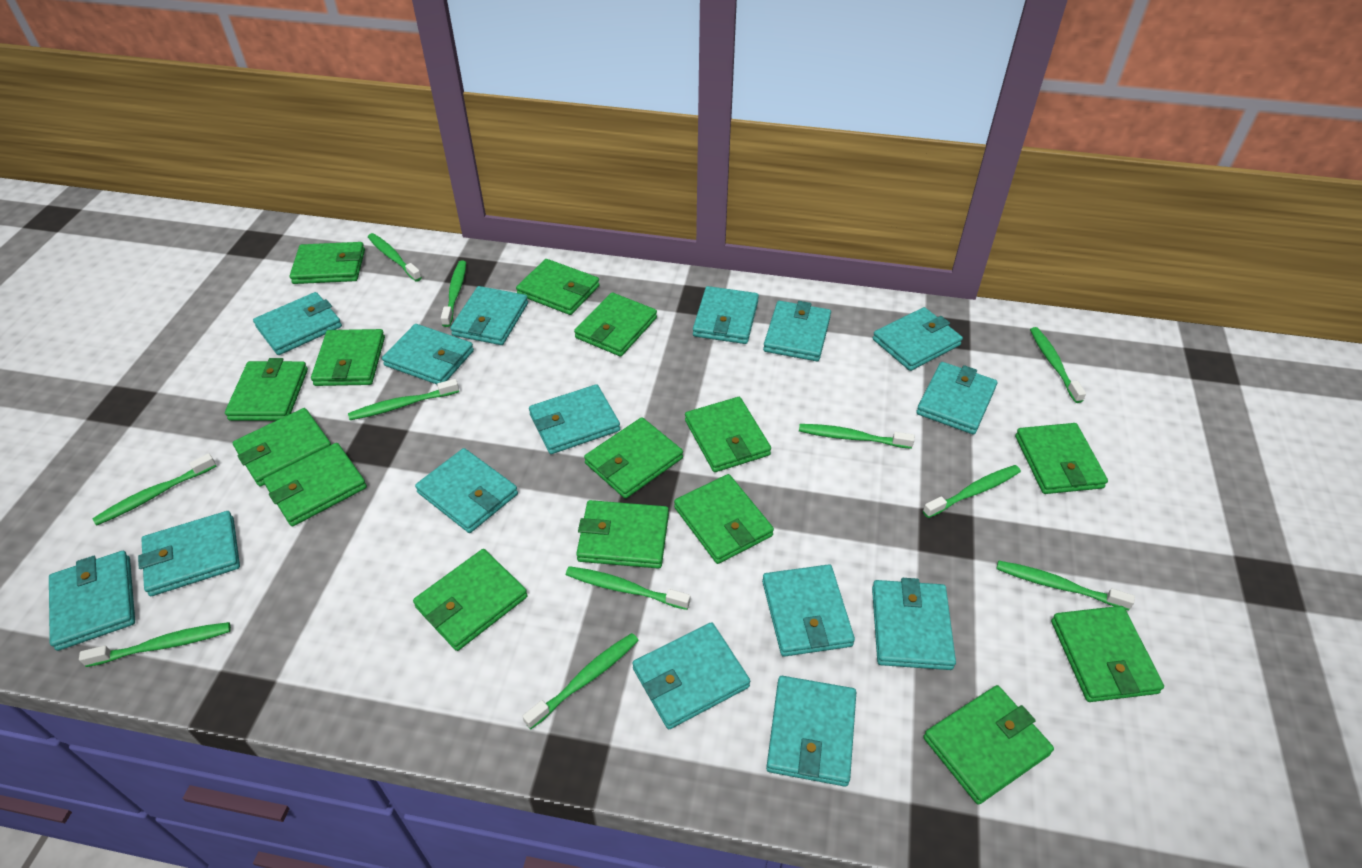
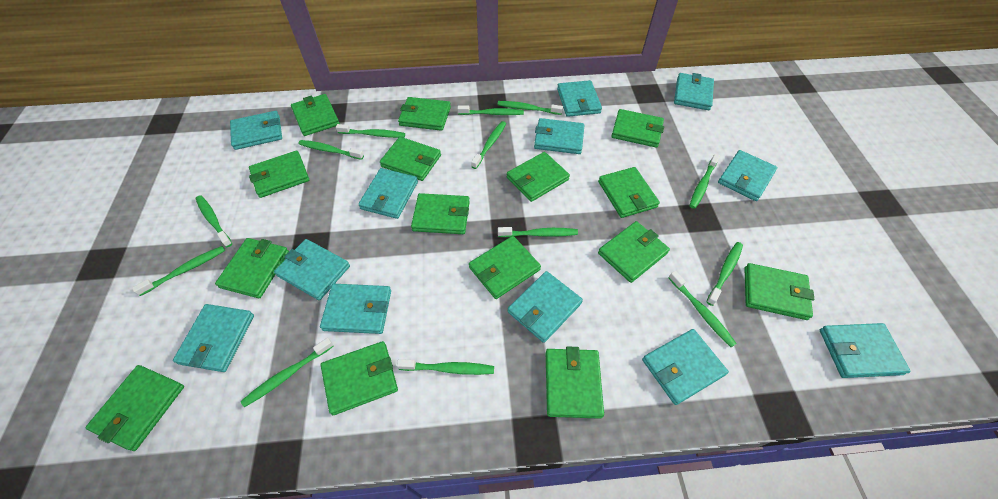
green toothbrush: [79,622,231,667] [92,453,217,526] [348,379,459,420] [368,233,422,282] [441,260,466,327] [522,633,639,729] [566,566,690,610] [799,424,915,449] [923,465,1021,518] [996,561,1135,610] [1030,327,1086,403] = 11 -> [132,246,225,296] [195,195,232,247] [241,338,334,407] [298,140,364,160] [336,124,405,138] [397,359,494,375] [457,106,524,115] [471,121,506,169] [498,101,563,115] [498,227,578,237] [668,271,737,347] [689,154,720,209] [706,242,743,306] = 13
turquoise wallet: [49,551,135,651] [138,511,240,596] [253,292,342,355] [382,324,474,384] [415,448,518,533] [450,286,528,345] [529,384,620,454] [633,622,750,729] [693,286,759,344] [762,564,855,657] [763,301,831,361] [766,676,856,787] [872,578,956,670] [873,307,963,371] [916,362,997,435] = 15 -> [173,304,254,372] [230,111,282,150] [274,239,350,300] [320,284,391,334] [358,168,418,219] [508,271,583,343] [534,118,585,154] [557,80,602,117] [642,329,729,405] [674,73,714,110] [718,150,777,201] [820,323,911,378] = 12

